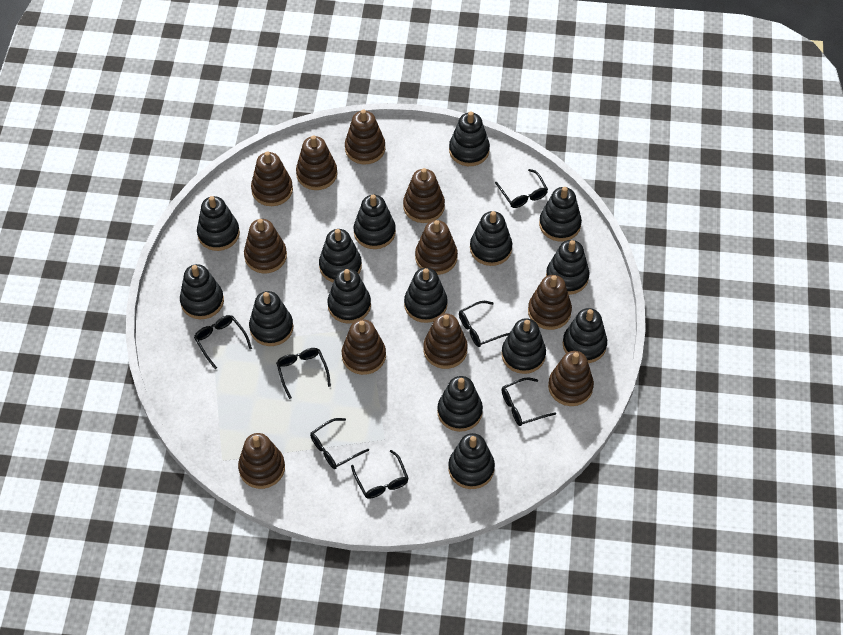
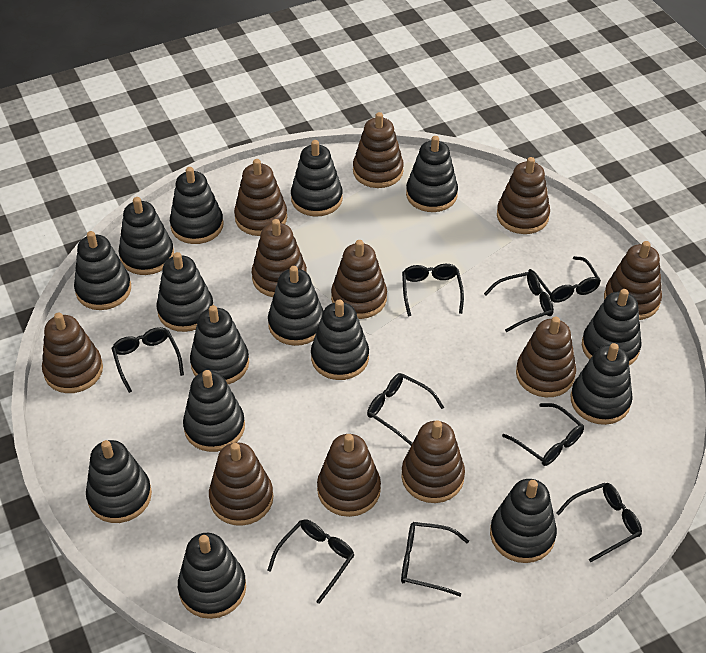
black glasses: [194,315,252,369] [276,348,331,399] [310,418,369,469] [351,450,409,499] [459,301,509,347] [495,169,548,208] [501,377,556,426] = 7 -> [111,327,184,393] [268,519,354,604] [367,373,444,445] [401,522,469,596] [402,264,464,316] [484,271,554,332] [502,403,584,466] [528,256,601,303] [557,483,642,562] = 9

